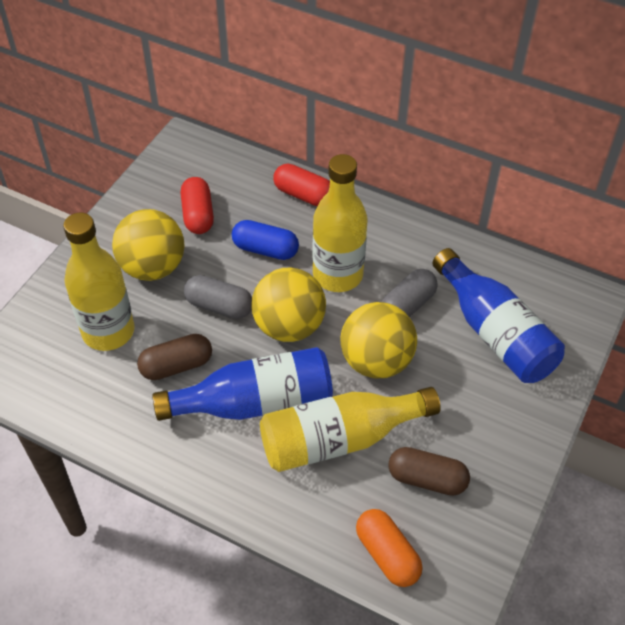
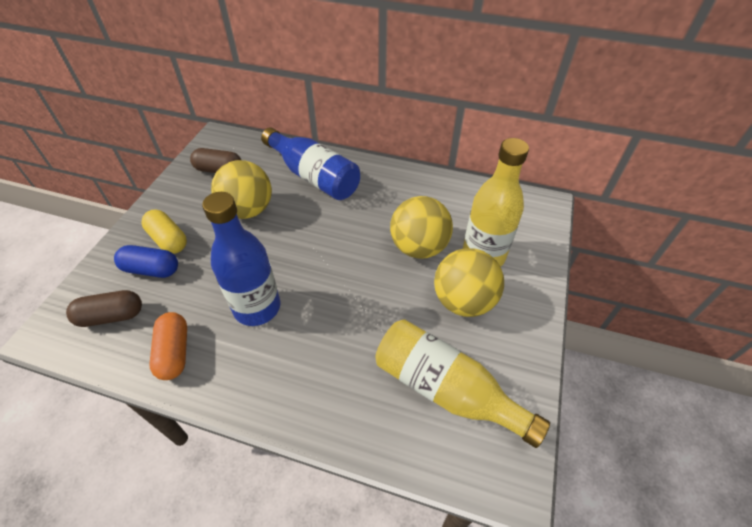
grey capsule: [184,275,252,319] [381,269,438,318] = 2 -> none = 0
red capsule: [181,177,214,234] [273,164,330,206] = 2 -> none = 0
yellow bottle: [63,213,134,351] [260,387,441,472] [312,154,368,292] = 3 -> [375,319,550,448] [463,138,529,267] = 2
yellow capsule: none = 0 -> [141,209,187,254] = 1

